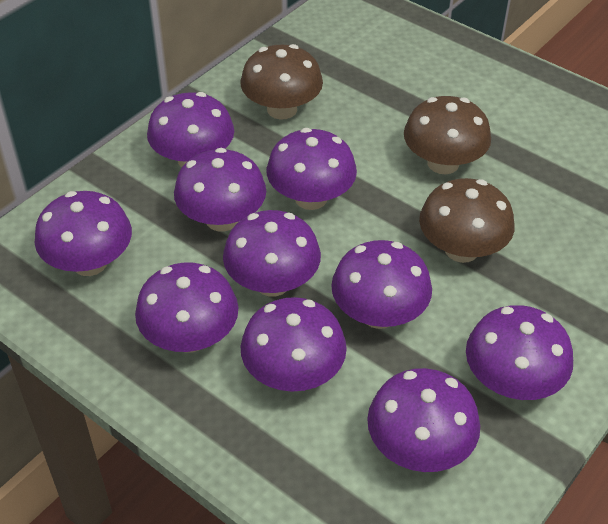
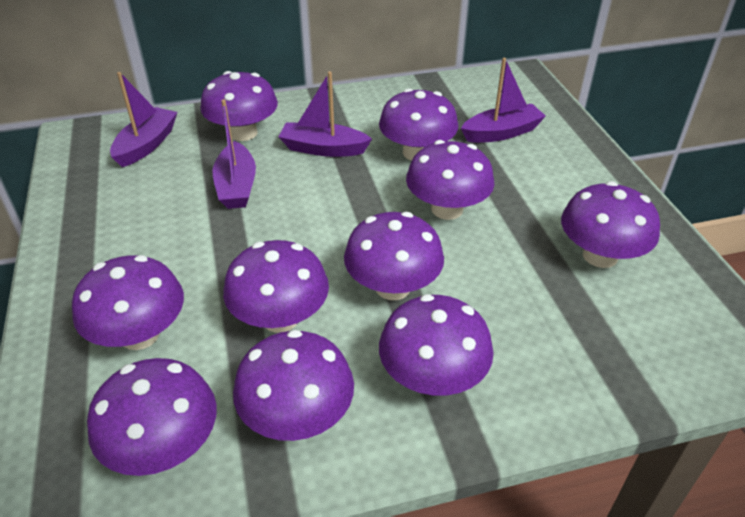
brown mushroom: [240,44,323,120] [404,96,491,174] [419,178,515,263] = 3 -> none = 0
purple boat: none = 0 -> [110,72,177,167] [212,99,256,209] [279,72,372,157] [461,58,546,143] = 4

